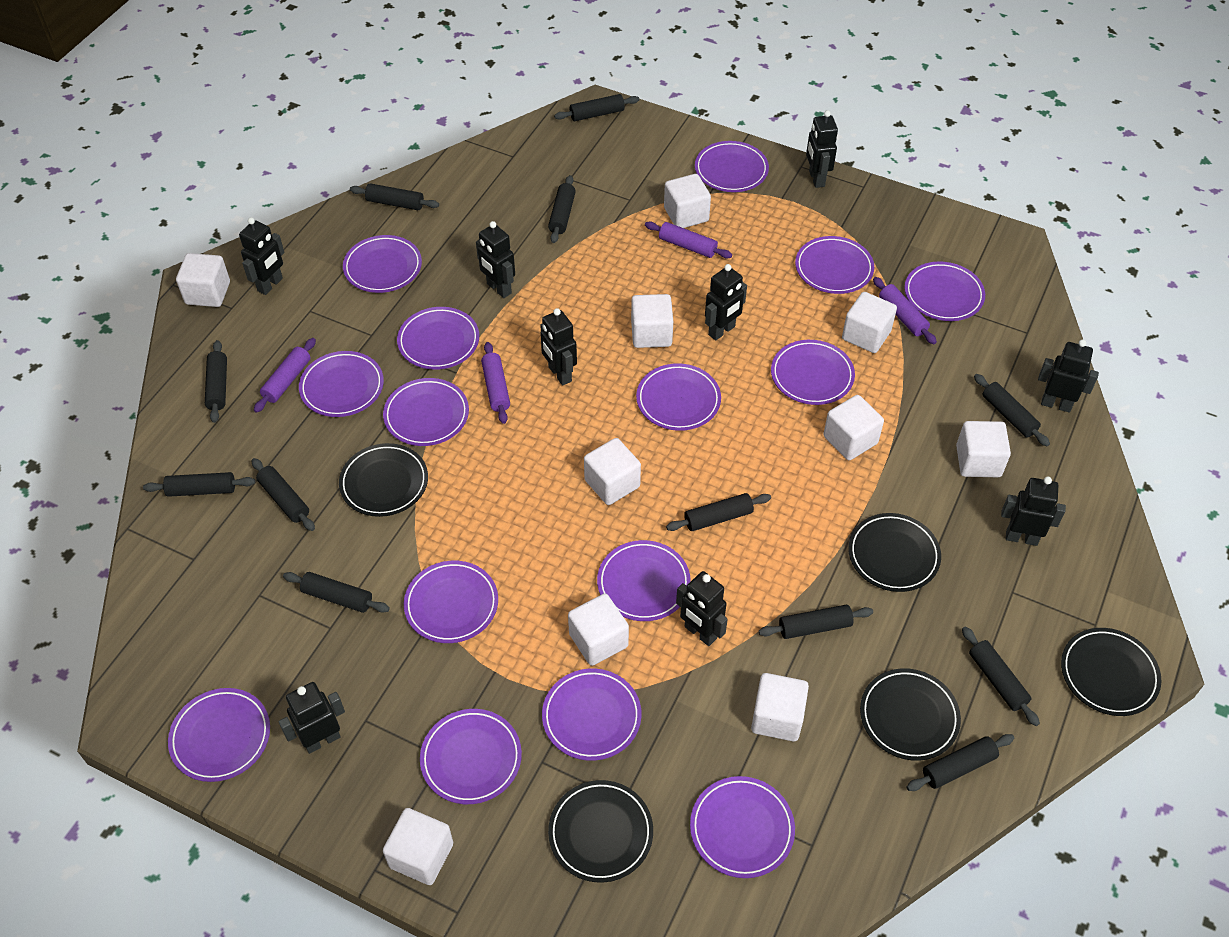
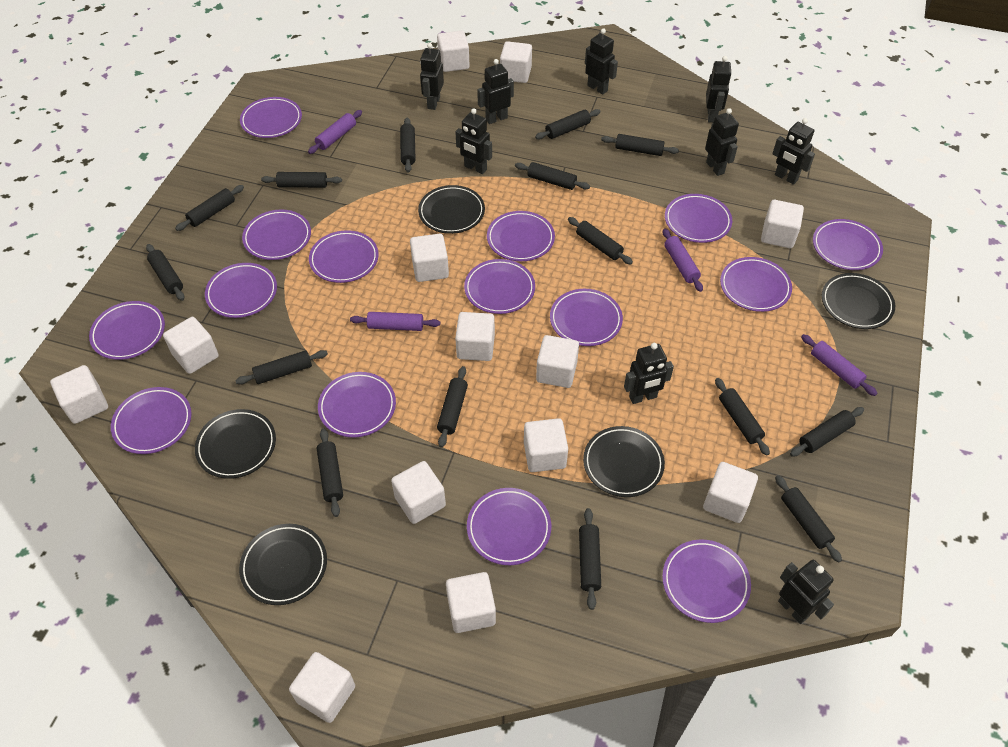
black rolling pin: [143,472,255,497] [205,340,227,423] [252,458,315,531] [283,572,390,613] [350,183,439,210] [548,175,576,243] [554,94,639,121] [666,493,771,531] [759,605,873,639] [906,734,1014,791] [962,627,1040,726] [974,374,1050,446] = 12 -> [146,244,185,301] [175,185,244,231] [235,350,328,385] [261,172,342,188] [317,429,343,517] [400,118,416,172] [437,366,468,448] [515,162,590,190] [535,109,600,139] [568,217,633,264] [579,508,601,610] [601,134,679,156] [715,378,770,456] [775,475,842,563] [790,407,864,456] = 15
white cube: [176,253,230,307] [383,808,453,885] [568,594,629,666] [584,438,641,505] [631,294,673,348] [664,174,711,228] [751,673,809,741] [823,395,884,460] [842,292,897,353] [956,421,1011,477] = 10 -> [50,365,108,424] [163,317,219,374] [289,652,355,723] [391,461,446,524] [410,233,449,282] [437,31,470,72] [446,572,496,633] [455,312,495,361] [500,41,532,83] [524,418,568,472] [536,335,579,388] [703,462,758,523] [761,200,804,248] = 13

